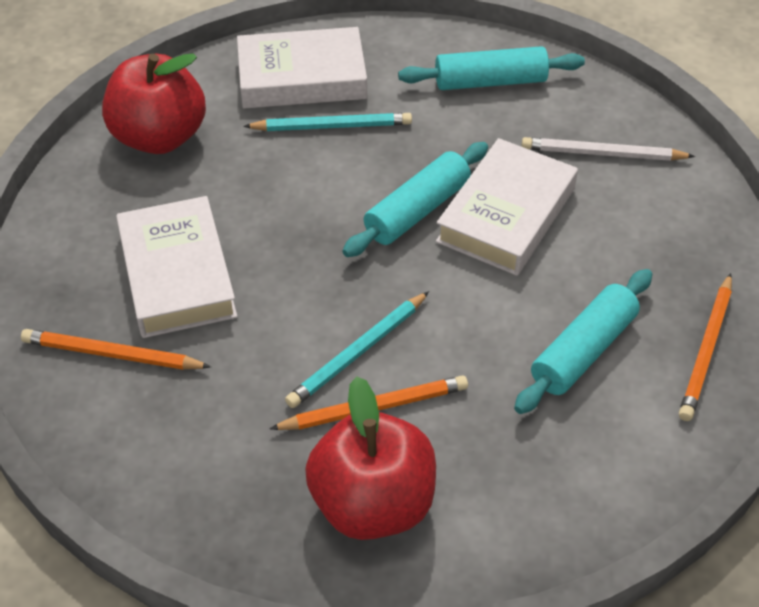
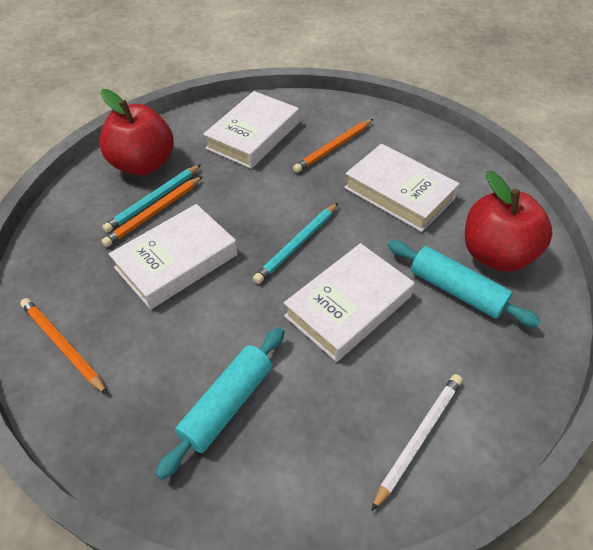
turquoise rolling pin: [342,142,488,257] [398,46,585,90] [514,269,652,414] = 3 -> [156,327,285,480] [388,240,541,327] = 2
white book: [116,196,238,338] [237,27,367,108] [436,138,578,276] = 3 -> [109,204,238,309] [203,91,299,169] [284,243,415,362] [344,144,460,232] = 4

